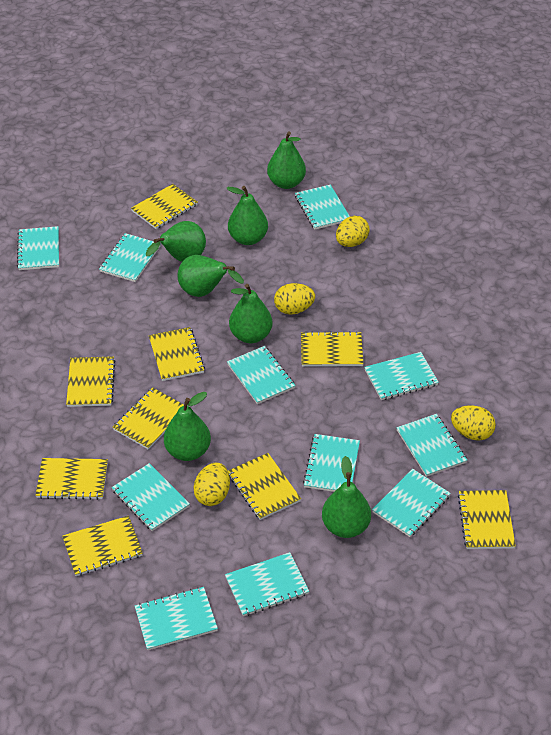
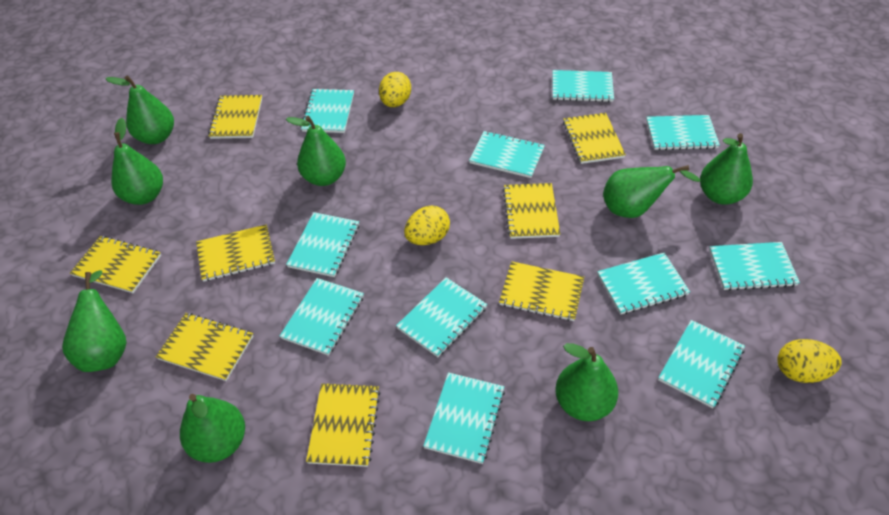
green pear: [146,221,206,262] [164,392,211,461] [177,255,244,297] [226,186,268,245] [229,284,273,343] [267,132,306,189] [322,456,371,538] = 7 -> [62,270,127,372] [105,76,174,144] [111,118,163,205] [180,394,245,463] [286,116,346,186] [555,343,618,421] [603,165,700,218] [700,133,753,205] = 8
yellow egg: [193,462,230,506] [274,283,315,314] [336,216,370,247] [451,405,496,441] = 4 -> [379,72,411,107] [404,206,450,245] [778,339,842,383] = 3
yellow notebook: [35,458,108,500] [62,516,143,576] [66,356,115,407] [113,387,184,449] [131,184,197,229] [149,327,205,381] [228,453,301,520] [301,331,363,366] [458,490,516,549] = 9 -> [70,236,161,293] [156,313,253,381] [196,224,275,282] [208,95,262,139] [306,383,380,467] [499,261,584,321] [503,183,560,239] [563,113,626,164] = 8

